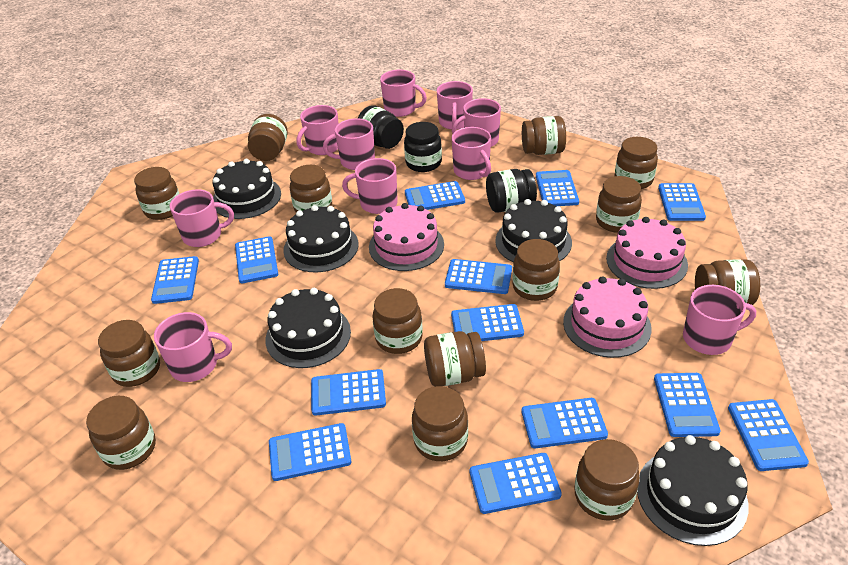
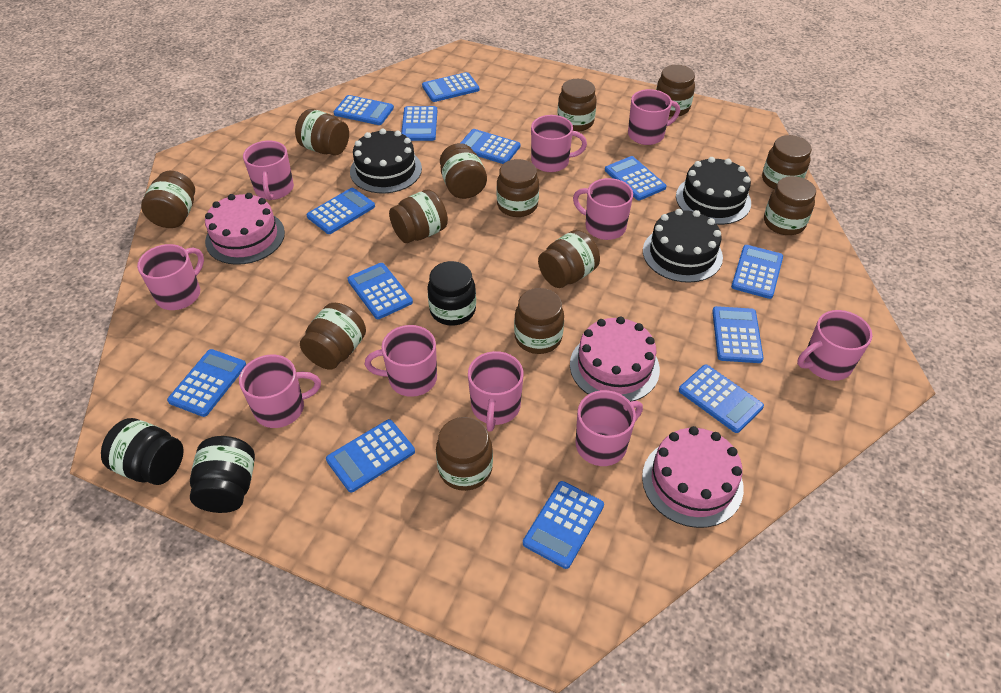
black cake: [212,159,281,219] [265,288,351,368] [283,205,359,272] [495,199,572,263] [637,435,748,546] = 5 -> [350,128,422,193] [643,209,723,283] [676,157,751,225] = 3
brown jar: [86,396,156,470] [98,320,160,387] [134,167,179,220] [248,114,288,161] [290,165,332,212] [372,288,423,354] [412,386,468,461] [424,331,486,387] [512,239,560,301] [522,116,566,155] [575,439,640,521] [596,176,642,233] [615,137,658,189] [695,259,760,305] = 14 -> [141,171,195,228] [295,109,349,156] [300,303,366,370] [389,189,448,243] [436,417,493,491] [440,143,487,199] [497,159,539,217] [514,288,564,354] [538,230,600,288] [557,79,597,132] [656,65,695,117] [762,135,812,189] [764,176,816,235] = 13

